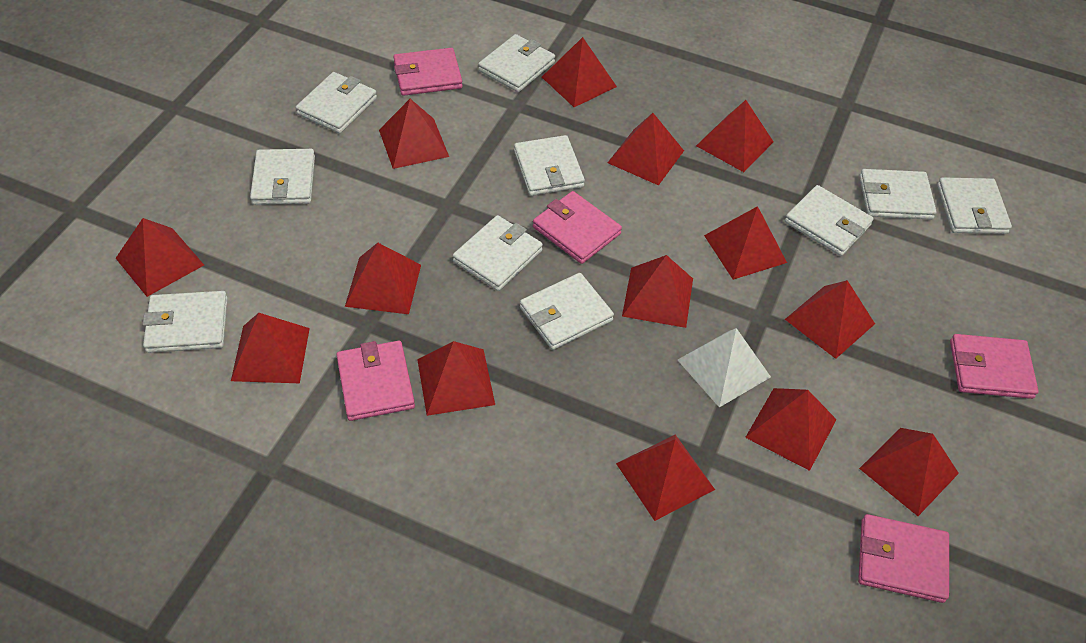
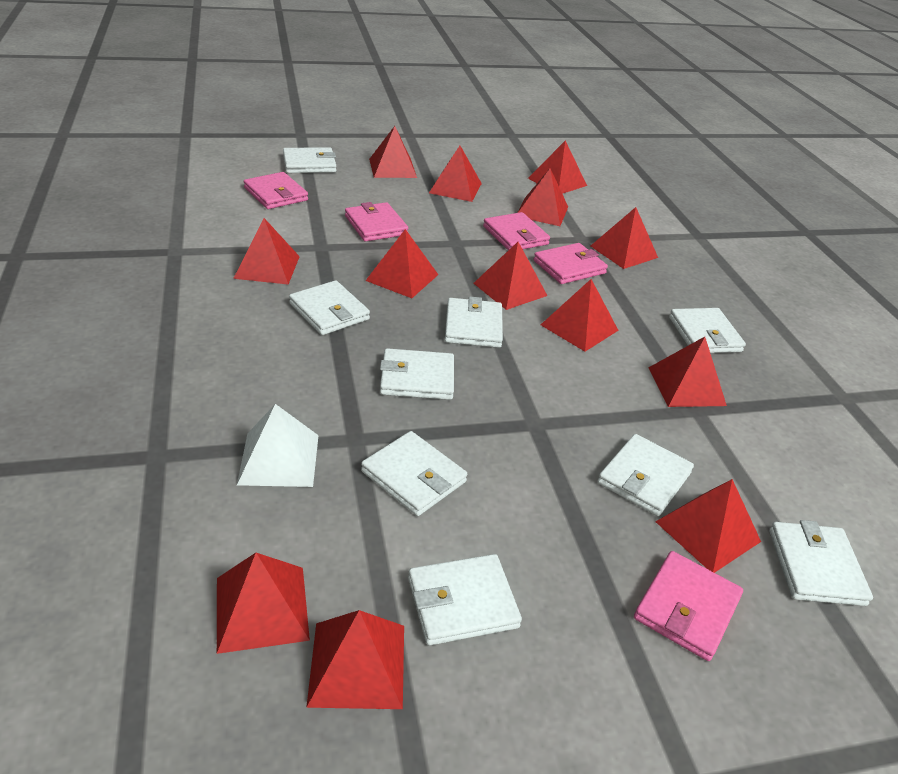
red pyramid: [116,218,204,297] [231,313,310,383] [345,243,421,314] [379,99,449,169] [417,341,495,416] [542,37,617,107] [607,113,684,186] [616,435,715,521] [622,255,693,328] [696,100,774,172] [704,206,787,280] [745,388,837,471] [785,280,875,359] [859,428,959,516] = 14 -> [217,553,310,654] [233,218,300,284] [306,610,404,709] [365,229,438,298] [369,126,417,178] [429,146,482,202] [473,242,548,310] [517,168,568,226] [528,140,587,194] [541,279,619,352] [591,207,658,269] [648,337,727,407] [655,479,761,573] = 13
white wallet: [143,291,228,353] [250,149,315,205] [296,72,377,134] [453,215,543,291] [478,34,555,92] [514,135,585,196] [520,273,614,350] [785,185,874,256] [859,169,937,220] [937,177,1012,234] = 10 -> [283,147,336,173] [289,280,370,335] [361,431,467,516] [380,348,454,400] [408,554,522,645] [445,297,503,348] [598,434,694,516] [669,308,746,353] [769,520,873,606] = 9

